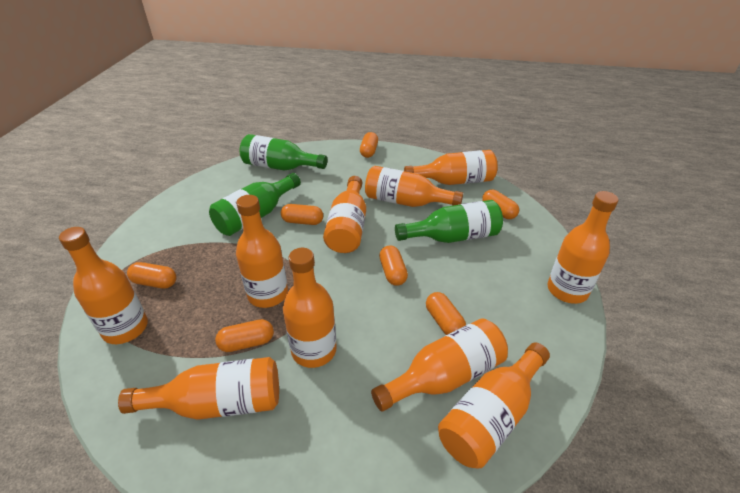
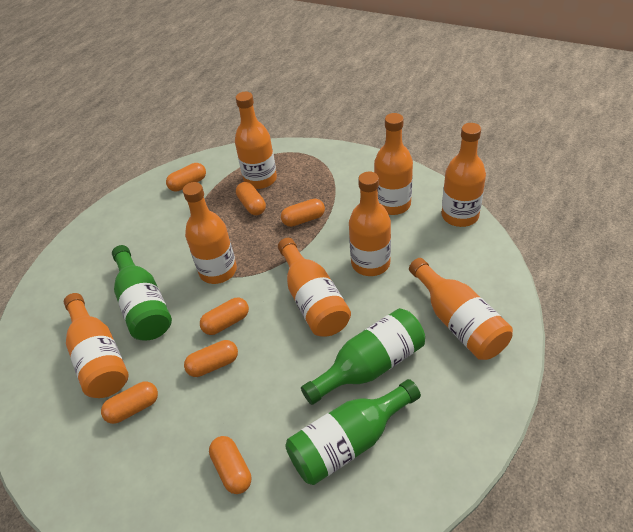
orange bottle: [59,227,148,344] [118,357,279,420] [236,195,288,308] [283,248,337,368] [323,176,366,253] [365,166,463,207] [371,318,508,411] [404,150,497,185] [438,343,550,469] [547,191,618,304] = 10 -> [64,293,129,398] [183,182,237,284] [235,92,277,189] [278,238,351,337] [349,171,391,276] [374,113,413,215] [409,258,513,360] [441,123,486,227] = 8

